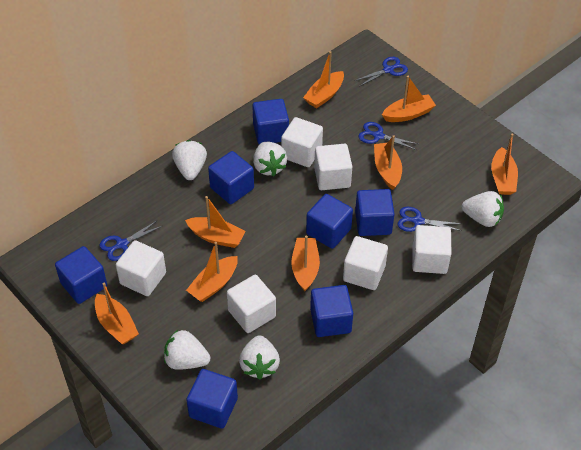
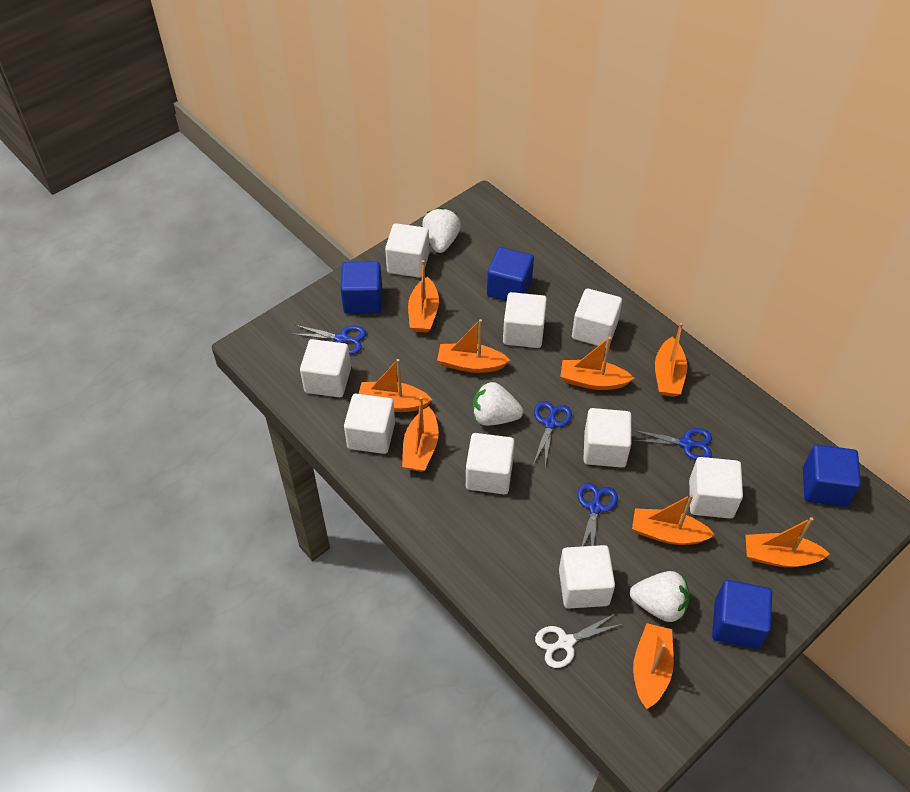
blue cube: [55,246,107,304] [186,369,238,429] [208,151,254,204] [252,99,289,145] [306,194,353,249] [310,285,353,337] [355,189,395,236] = 7 -> [341,261,382,314] [487,247,534,301] [712,580,772,649] [803,445,861,507] = 4
orange boat: [95,283,139,344] [185,196,246,248] [186,242,238,302] [291,236,320,291] [303,51,344,108] [374,135,402,190] [382,76,436,122] [491,134,518,195] = 8 -> [359,359,432,412] [402,397,439,472] [408,260,439,333] [437,319,510,373] [560,337,634,390] [632,494,715,545] [633,623,674,709] [655,323,687,397] [745,517,830,567] = 9
white cube: [116,240,166,296] [227,275,276,333] [281,117,323,167] [314,144,352,190] [343,236,388,290] [412,225,451,274] = 6 -> [300,339,351,397] [344,394,395,454] [385,223,429,278] [466,433,515,494] [503,292,547,348] [559,545,615,609] [572,288,622,348] [583,408,631,468] [689,457,743,519] = 9
white scissors: none = 0 -> [535,613,623,668] = 1
white strawberry: [164,330,210,370] [172,140,207,180] [239,335,280,380] [253,142,288,177] [462,191,504,227] = 5 -> [422,208,461,253] [473,382,523,426] [630,571,690,622] = 3

